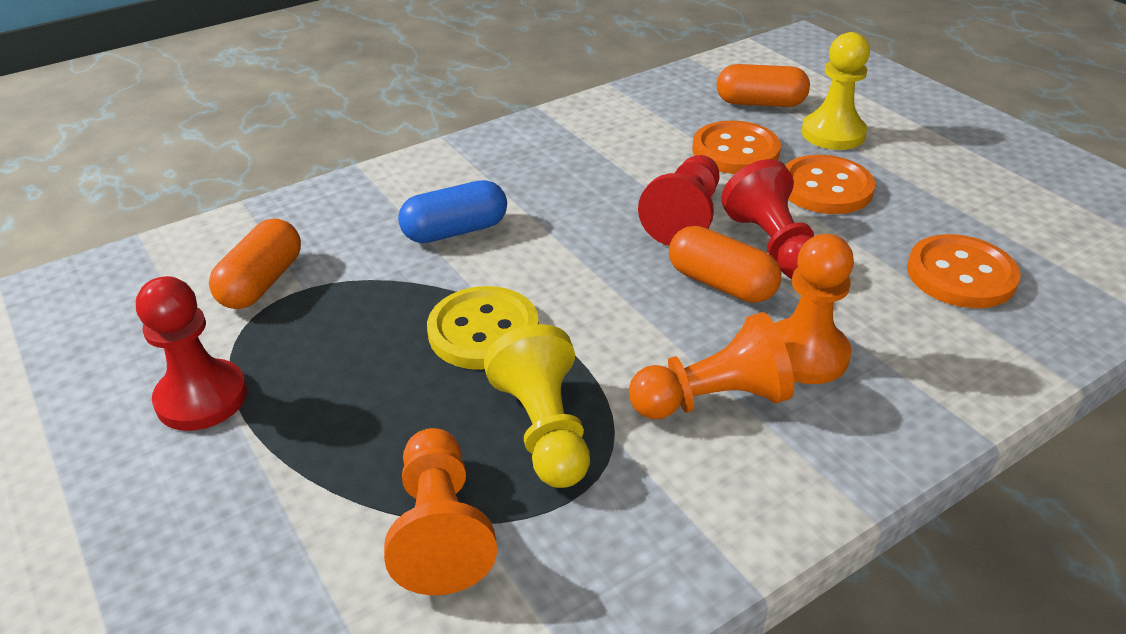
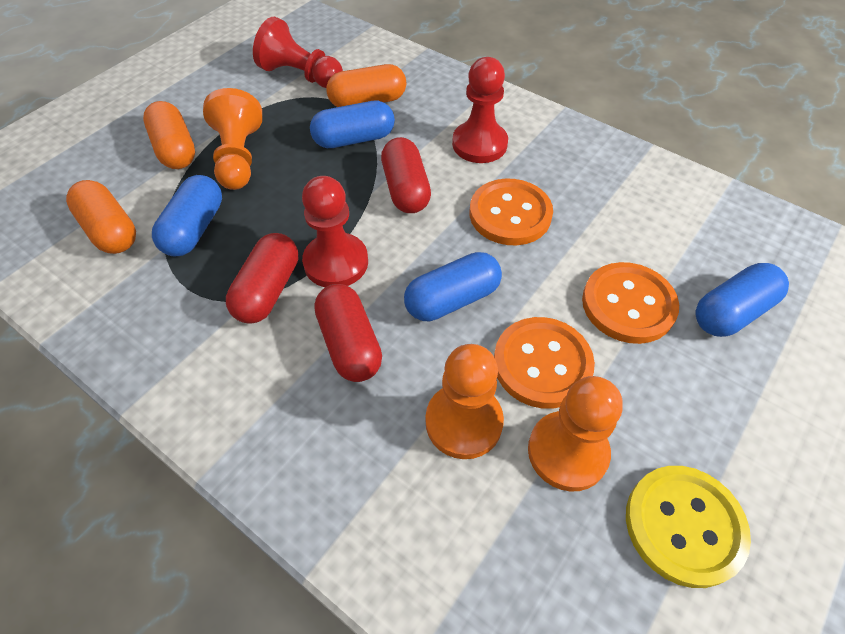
blue capsule: [398,180,507,243] = 1 -> [152,175,222,256] [310,101,395,148] [404,252,502,321] [696,263,789,337] = 4
red capsule: none = 0 -> [226,233,298,324] [314,284,382,382] [381,137,431,213] = 3
yellow pawn: [484,324,590,488] [801,32,870,150] = 2 -> none = 0

